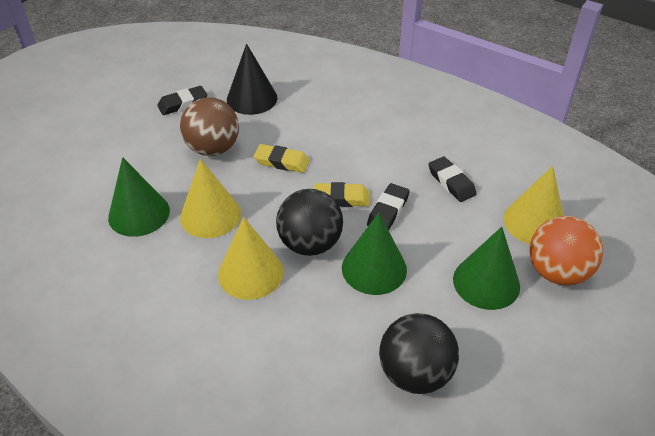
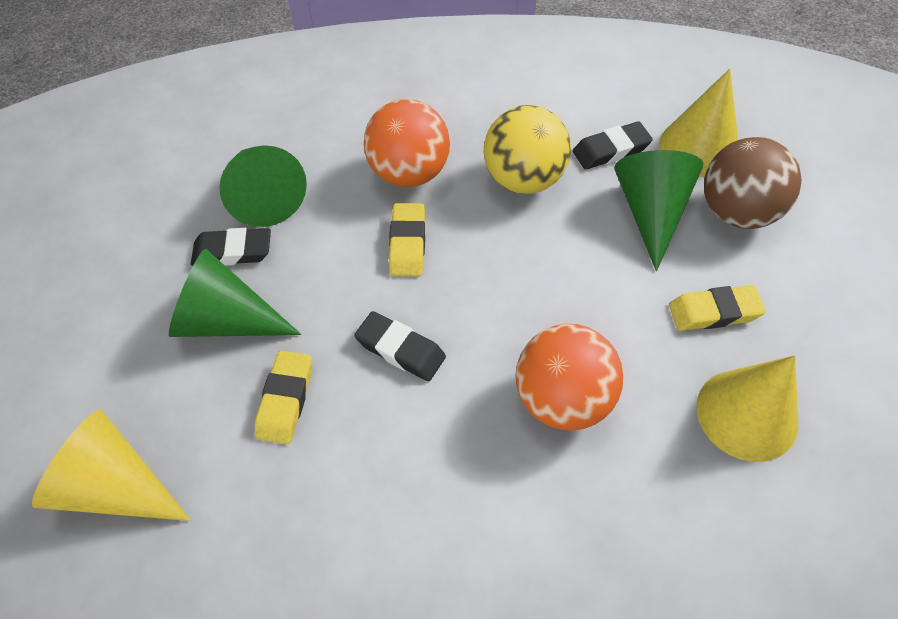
black ball: [276,189,343,256] [379,313,459,394] = 2 -> none = 0
black cone: [227,43,277,115] = 1 -> none = 0
orange ball: [530,216,603,286] = 1 -> [364,99,450,187] [515,324,623,431] = 2
yellow ball: none = 0 -> [484,105,571,194] = 1
yellow eraser: [254,144,310,173] [314,182,370,207] = 2 -> [255,351,312,444] [389,203,425,277] [669,285,766,331] = 3

